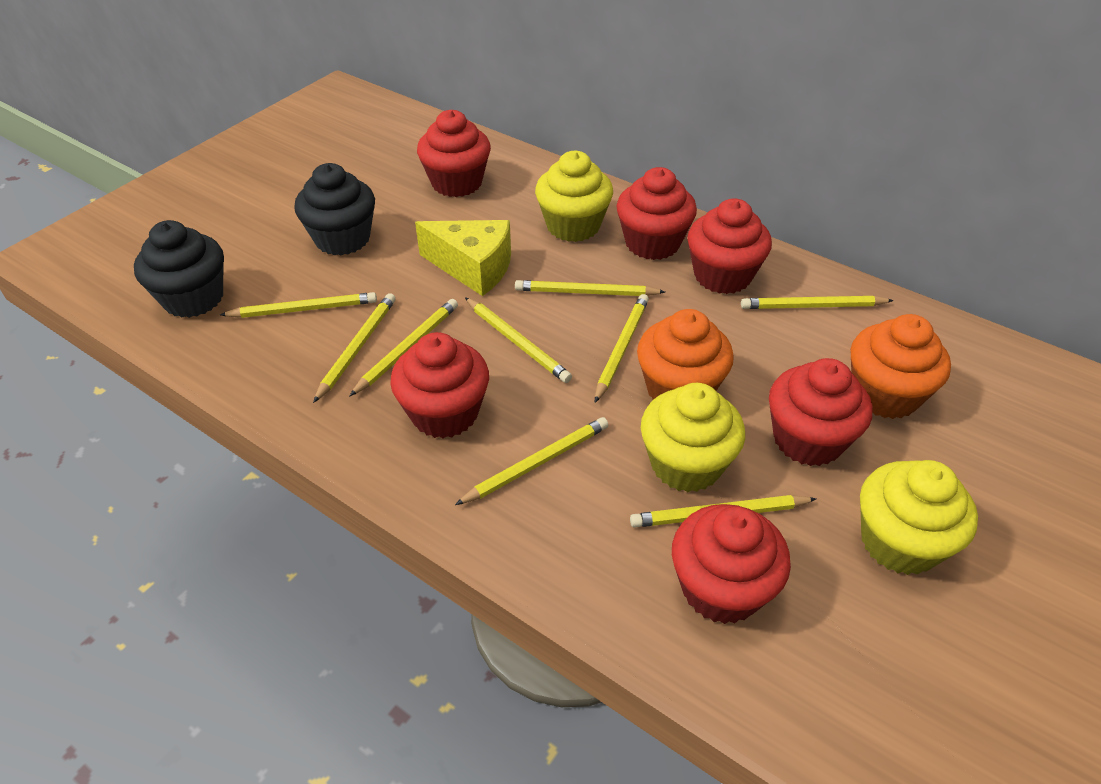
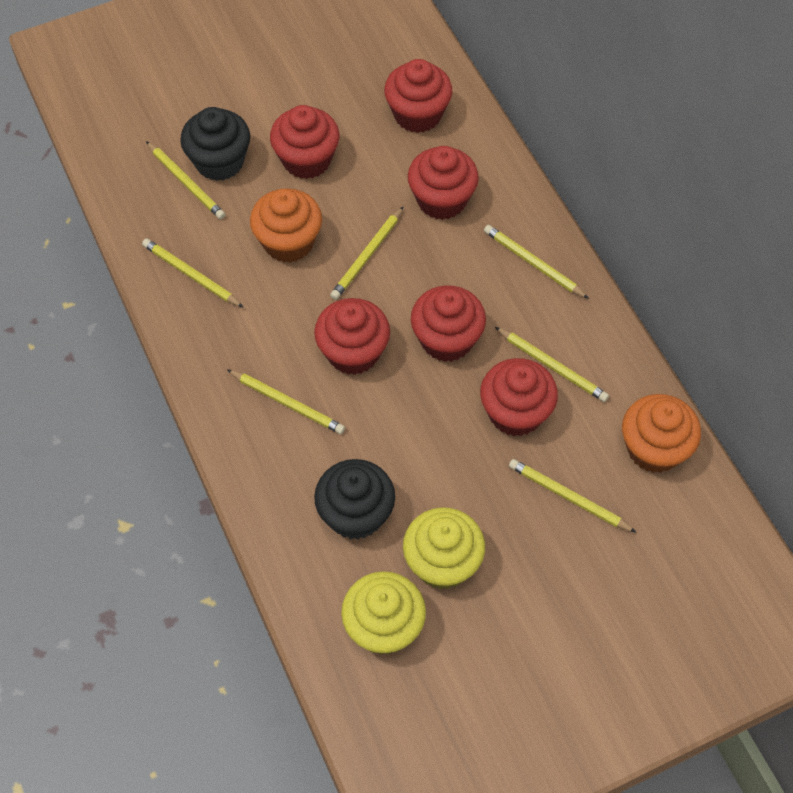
yellow cheese: [415,220,511,296] = 1 -> none = 0
yellow cupcake: [535,151,613,242] [641,383,745,492] [860,460,978,575] = 3 -> [341,571,426,654] [403,507,485,589] = 2
yellow pencil: [220,292,377,318] [313,293,396,403] [350,299,458,396] [455,417,608,505] [465,297,572,383] [515,280,665,296] [595,294,649,403] [630,495,816,528] [741,296,894,309] = 9 -> [142,238,244,308] [146,141,226,219] [227,369,345,434] [330,206,404,300] [484,225,589,299] [495,327,609,402] [509,459,637,533] = 7

